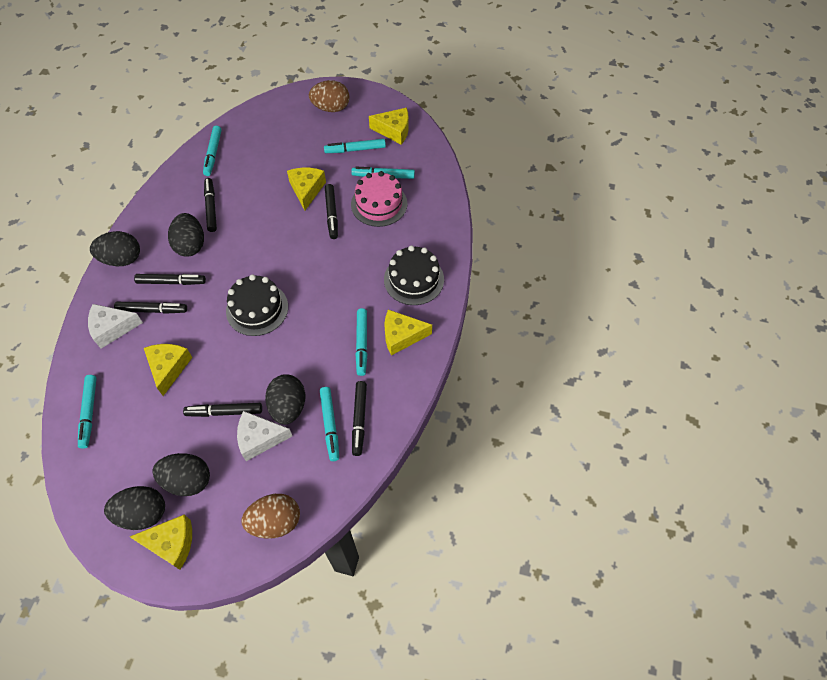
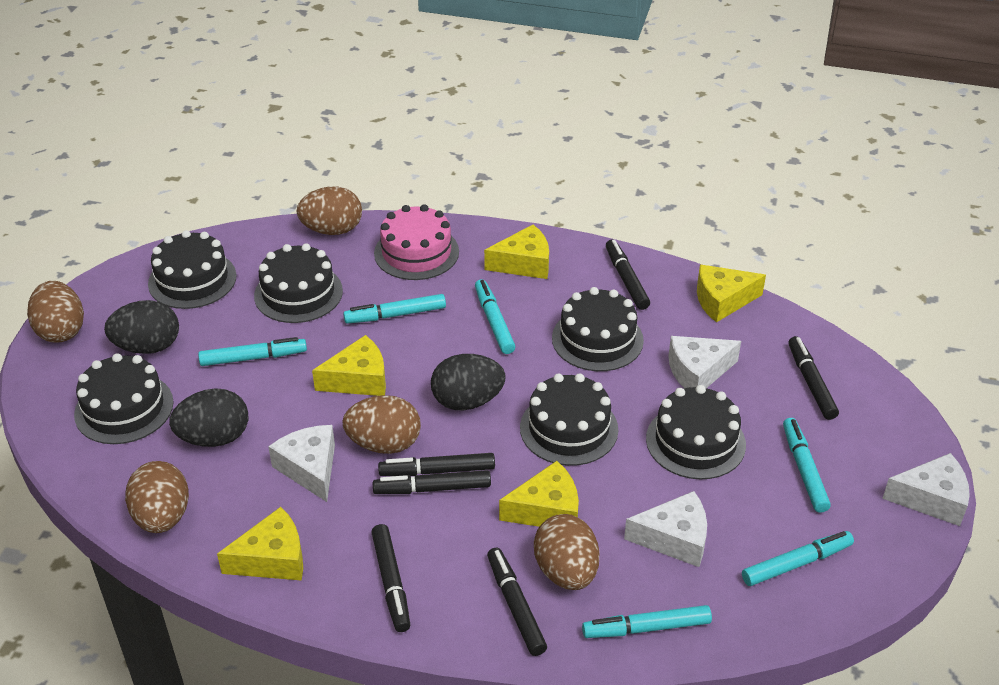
black cake: [226,274,288,336] [384,245,444,305] = 2 -> [74,353,173,444] [148,230,237,309] [254,243,343,323] [520,373,618,466] [552,287,644,371] [646,385,746,479] = 6
black egg: [90,231,140,266] [104,486,165,530] [152,453,210,496] [168,213,204,257] [265,374,306,425] = 5 -> [104,300,179,354] [169,388,248,447] [431,354,505,411] = 3
brown egg: [242,494,300,539] [309,80,350,112] = 2 -> [27,281,84,343] [125,461,189,533] [296,186,362,235] [342,395,421,454] [534,514,599,590] = 5
white cheese: [88,304,143,348] [237,411,292,461] = 2 -> [268,425,335,502] [624,491,707,567] [668,336,741,388] [882,453,970,526] = 4

